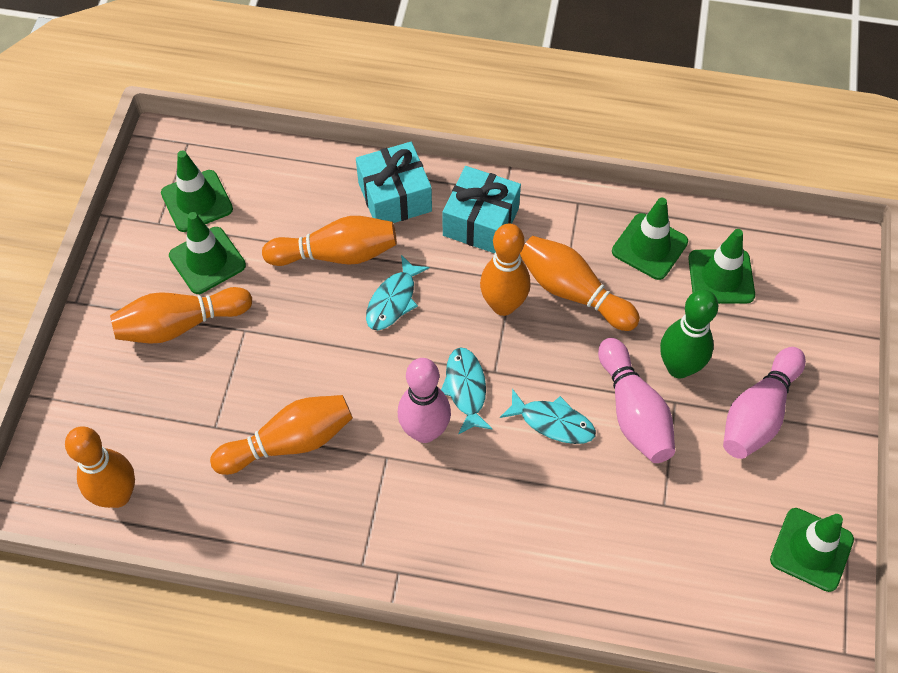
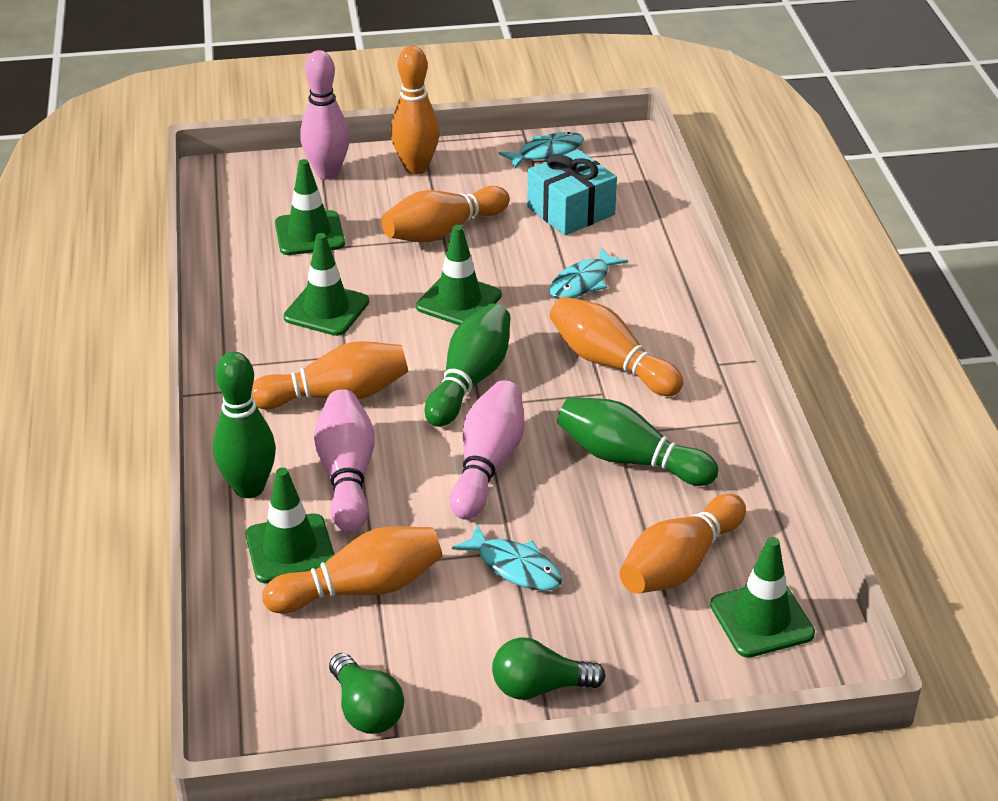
green bowling pin: [660,290,718,378] = 1 -> [213,352,276,498] [425,304,510,427] [557,397,718,486] = 3
green light bulb: none = 0 -> [329,653,404,734] [492,637,606,700] = 2
turquoise gift: [356,142,432,223] [442,166,521,253] = 2 -> [527,149,617,235] = 1

